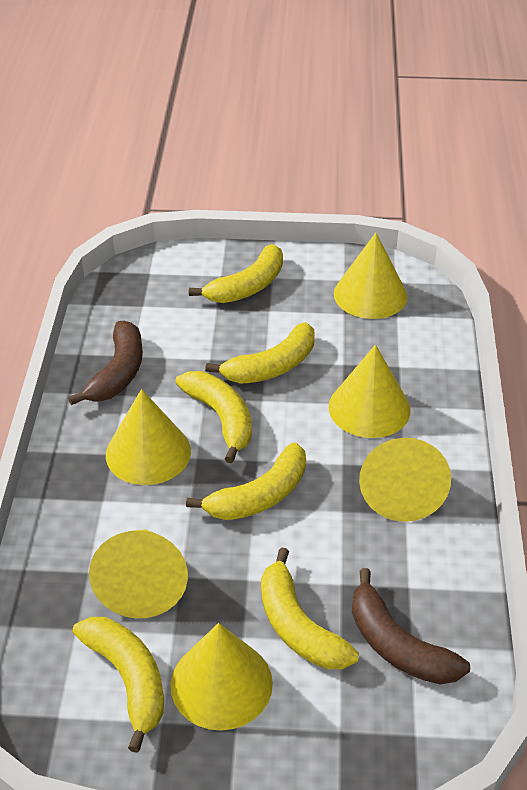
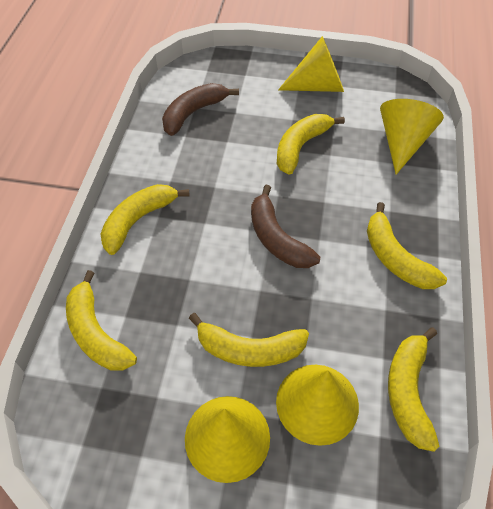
yellow cone: [89,529,188,618] [106,389,191,485] [171,623,273,731] [329,345,411,438] [334,233,407,319] [359,438,451,522] = 6 -> [185,396,270,483] [276,365,359,446] [278,36,344,92] [380,99,444,175] = 4

